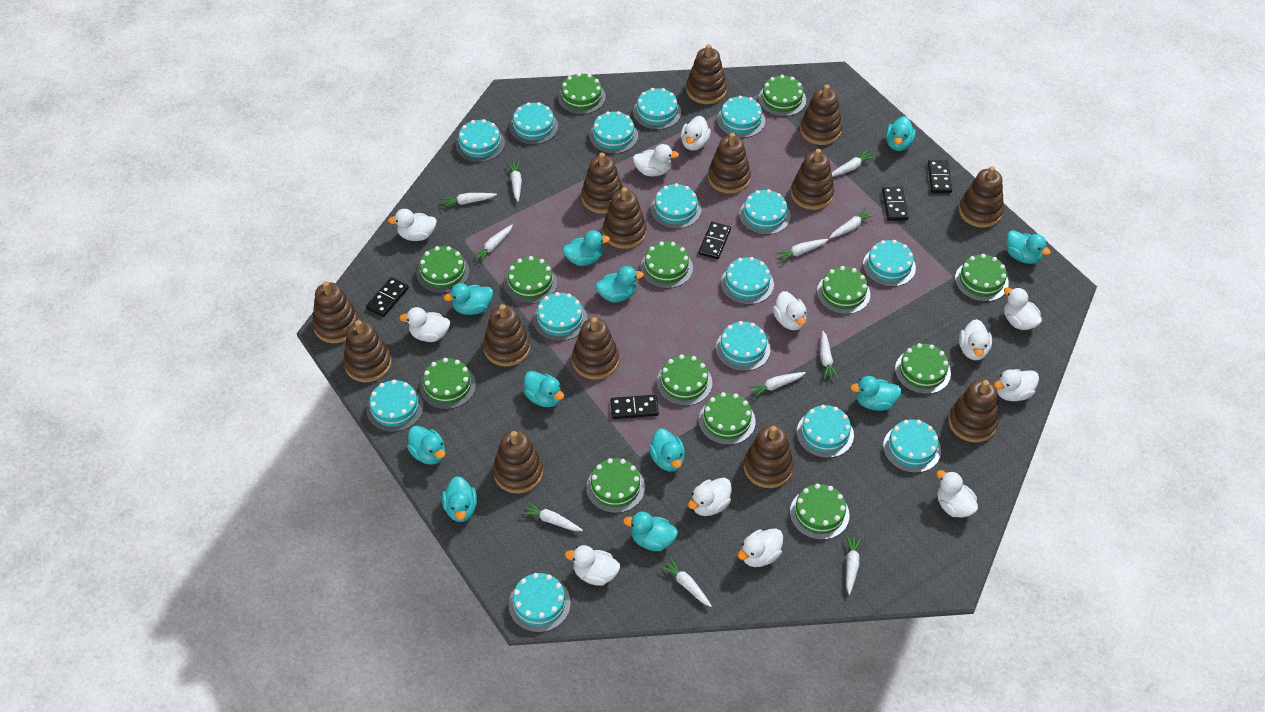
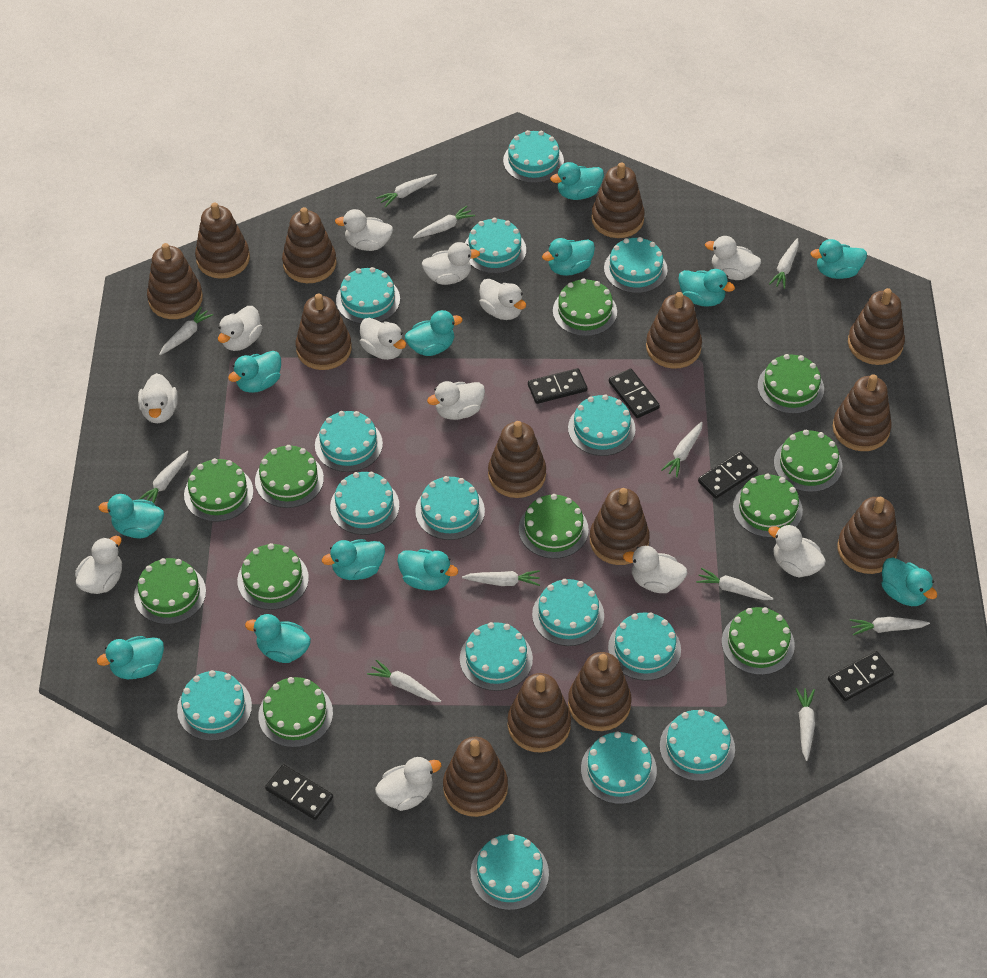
green cake: [417,246,470,293] [420,358,476,409] [504,256,557,304] [558,73,606,114] [586,458,645,513] [640,242,693,289] [657,354,712,406] [699,392,756,445] [758,75,806,116] [790,484,850,540] [817,266,870,314] [895,343,951,394] [955,254,1009,302] = 13 -> [134,558,206,624] [184,458,253,522] [237,543,309,610] [255,445,324,508] [258,677,333,748] [519,494,589,559] [553,278,617,336] [722,607,795,675] [733,474,803,538] [758,354,824,414] [774,430,843,492] = 11
turquoise duck: [407,426,445,465] [442,476,477,522] [444,283,493,315] [524,371,564,407] [563,230,610,266] [596,266,644,302] [623,512,678,551] [649,428,685,472] [850,376,902,411] [886,116,916,151] [1007,230,1051,264] = 11 -> [97,636,164,679] [99,494,164,538] [228,351,281,393] [245,614,311,663] [322,539,385,580] [397,549,458,591] [405,310,463,356] [542,238,595,276] [550,162,604,200] [678,269,735,307] [810,239,867,279] [881,557,937,606] = 12

